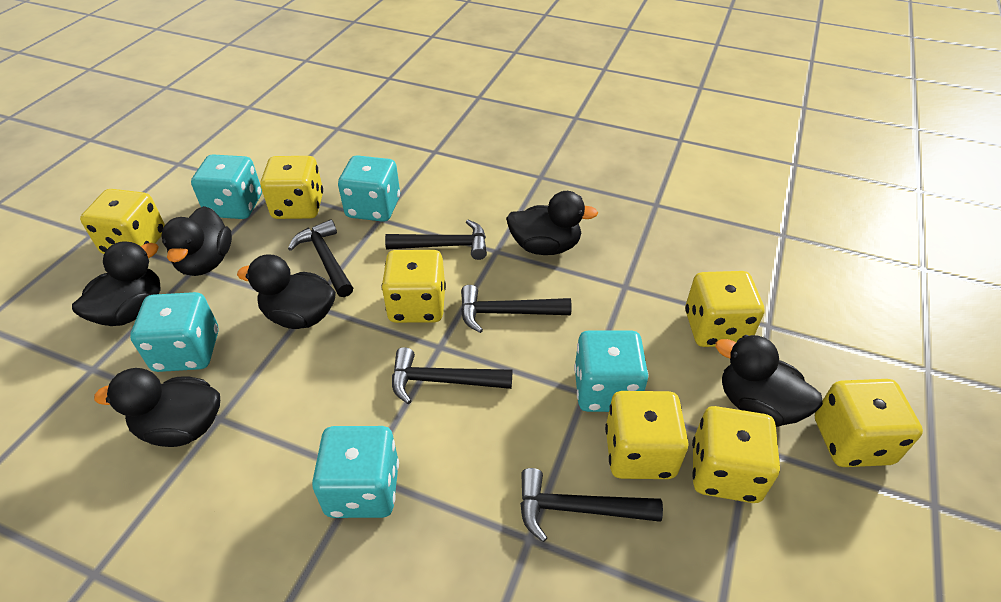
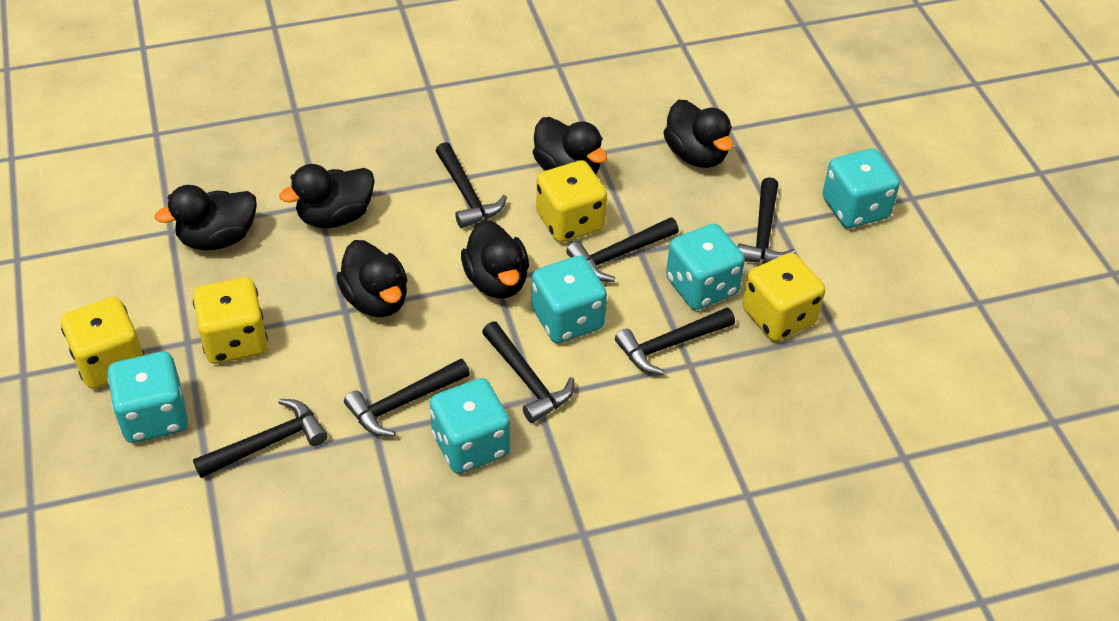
black hammer: [288,219,353,297] [385,220,487,260] [392,347,512,404] [461,285,572,333] [520,468,663,542] = 5 -> [193,399,327,478] [344,359,470,437] [436,142,507,228] [482,322,574,423] [566,217,679,282] [615,308,735,375] [738,177,796,264] = 7
yellow dice: [80,189,165,254] [260,156,323,219] [382,250,446,323] [605,391,688,479] [685,271,764,347] [692,406,780,503] [815,379,923,467] = 7 -> [61,297,144,389] [193,277,268,364] [536,160,607,243] [743,253,825,341] = 4

